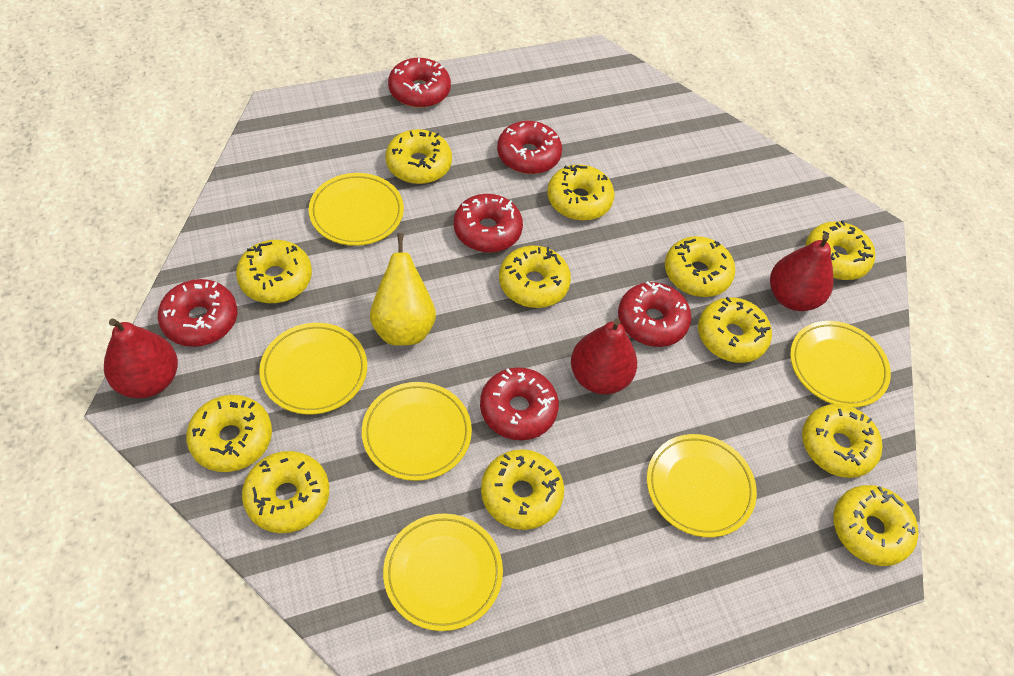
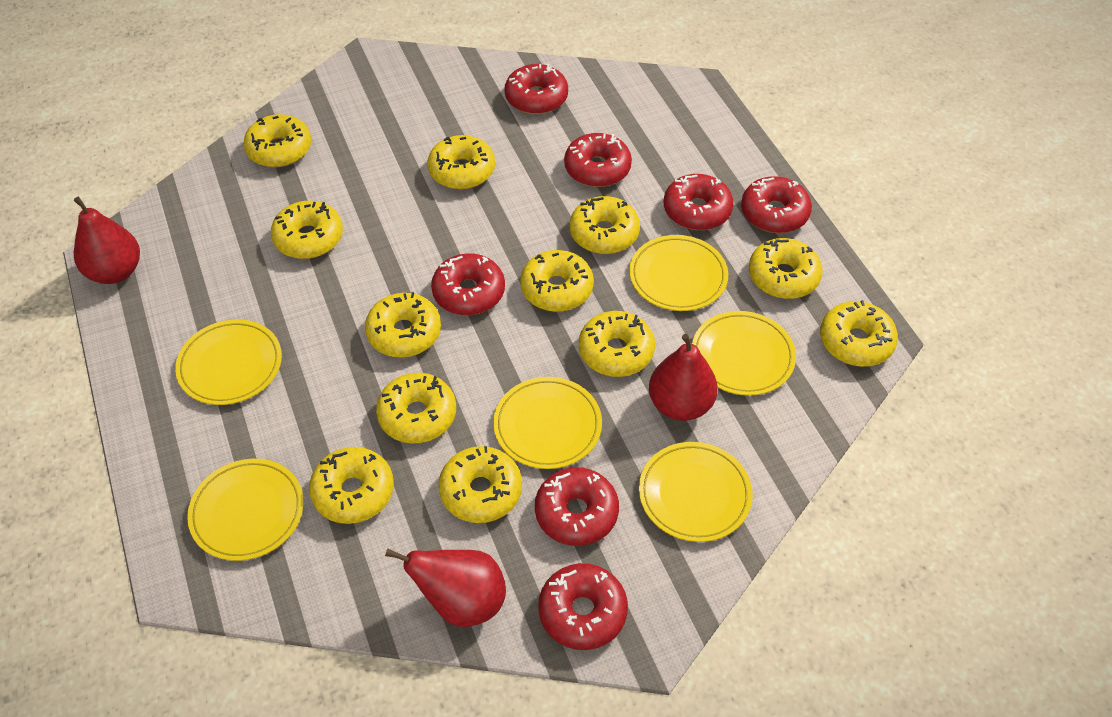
red donut: [158,279,237,347] [388,58,451,108] [454,194,523,253] [480,367,559,440] [497,121,562,174] [618,281,691,347] = 6 -> [431,253,505,315] [504,64,568,114] [535,467,619,546] [538,563,628,650] [564,133,632,187] [664,174,734,230] [741,176,812,233] = 7
yellow pear: [370,233,436,346] = 1 -> none = 0

